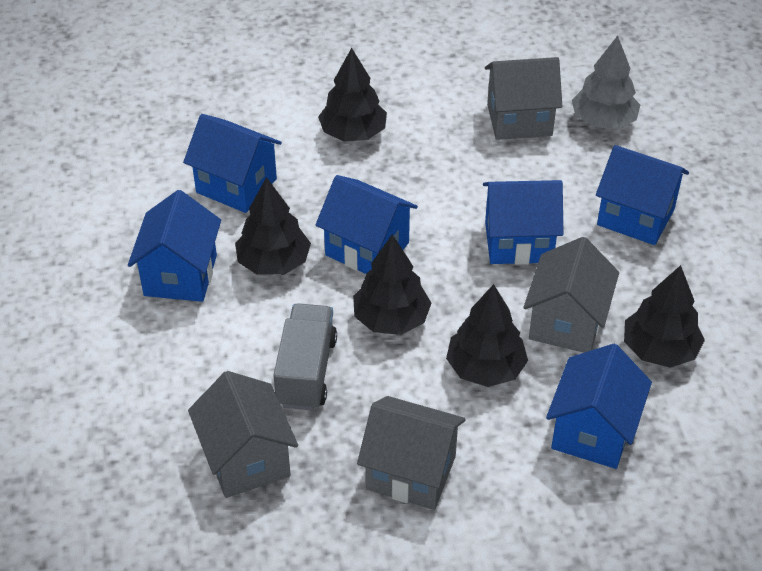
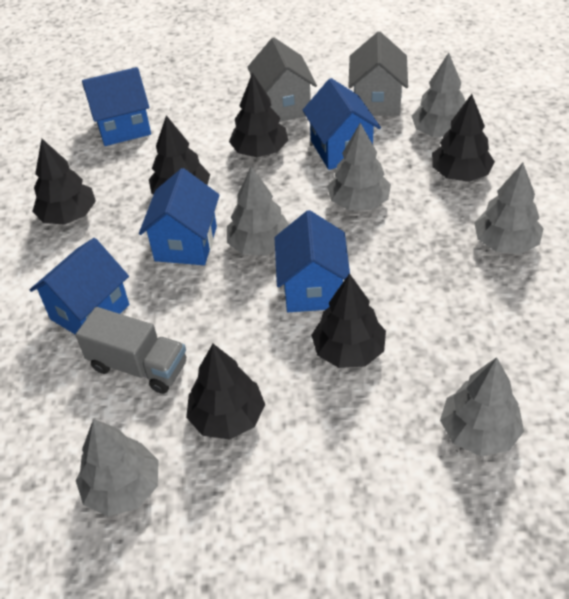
black tree: [235,177,311,275] [318,48,387,141] [353,234,432,335] [446,284,528,387] [624,265,705,368] = 5 -> [32,139,96,225] [149,115,210,194] [186,344,265,440] [229,72,288,157] [311,273,386,368] [432,94,495,182] = 6
blue house: [128,190,221,302] [183,114,282,213] [316,175,418,274] [483,180,564,265] [546,344,652,469] [596,145,689,245] = 6 -> [30,238,129,335] [82,67,151,146] [139,168,220,265] [275,210,350,312] [303,78,381,170] = 5
grey house: [188,371,298,498] [357,396,466,510] [485,57,562,140] [523,237,619,353] = 4 -> [247,38,317,122] [348,32,408,116] = 2
grey tree: [572,36,640,129] = 1 -> [76,419,159,516] [227,167,289,256] [327,123,391,210] [412,53,466,137] [440,357,524,456] [474,163,544,254] = 6

